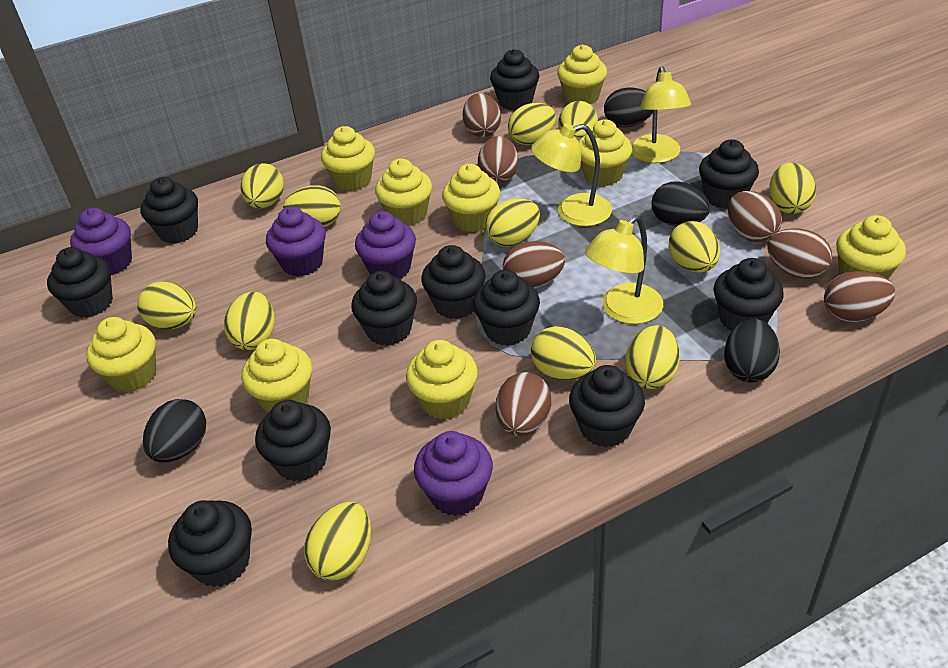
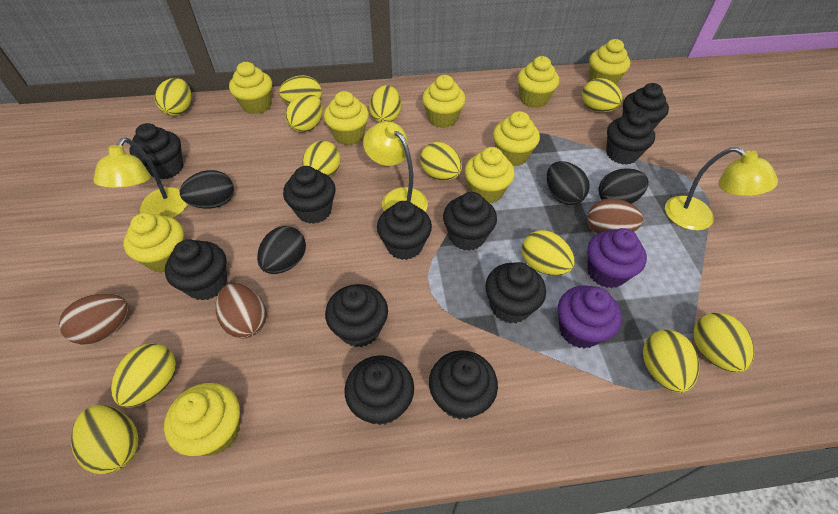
brown egg: [463,93,501,137] [478,136,518,184] [496,372,551,436] [503,241,565,288] [728,191,782,242] [767,228,832,279] [824,271,895,322] = 7 -> [59,293,128,345] [216,283,267,339] [587,198,643,234] = 3
purple cupcake: [70,208,132,275] [266,206,326,277] [355,211,416,279] [414,431,493,516] = 4 -> [558,285,622,349] [587,228,647,288] = 2

